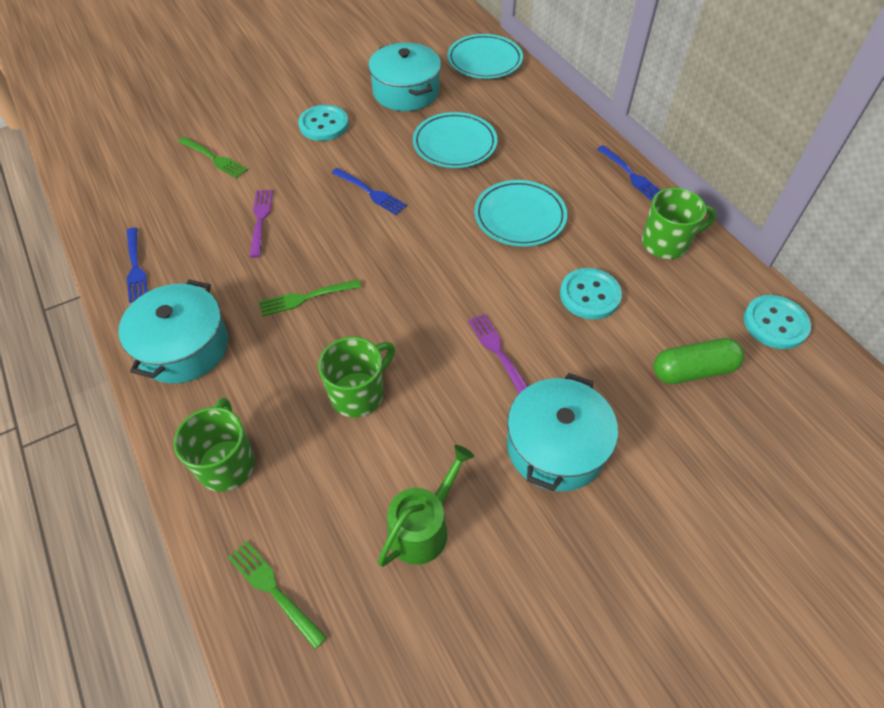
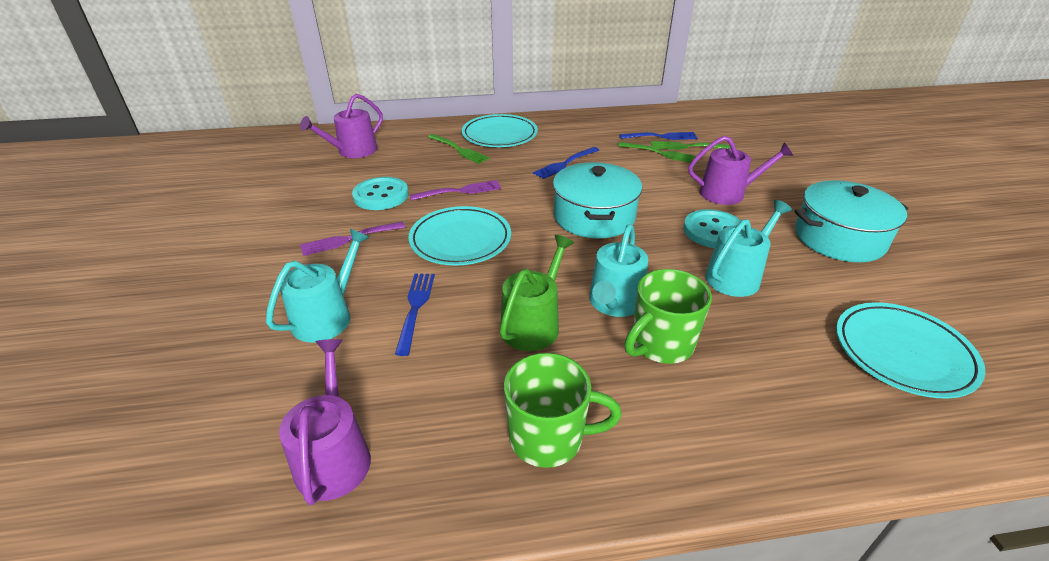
green capsule: [654,338,744,384] = 1 -> none = 0
green mug: [174,398,255,492] [318,337,395,417] [642,187,716,259] = 3 -> [504,353,622,468] [624,269,712,364] = 2
purple watering can: none = 0 -> [279,339,371,505] [300,94,383,158] [688,136,793,205] = 3
turquoise button: [298,105,349,141] [560,268,622,319] [744,295,811,349] = 3 -> [352,177,408,210] [683,209,741,248] = 2
turquoise pot: [118,279,228,384] [368,43,441,111] [507,373,618,492] = 3 -> [553,162,642,238] [795,180,908,262] = 2
turquoise watering can: none = 0 -> [266,229,370,342] [589,224,648,317] [705,200,792,297] = 3

